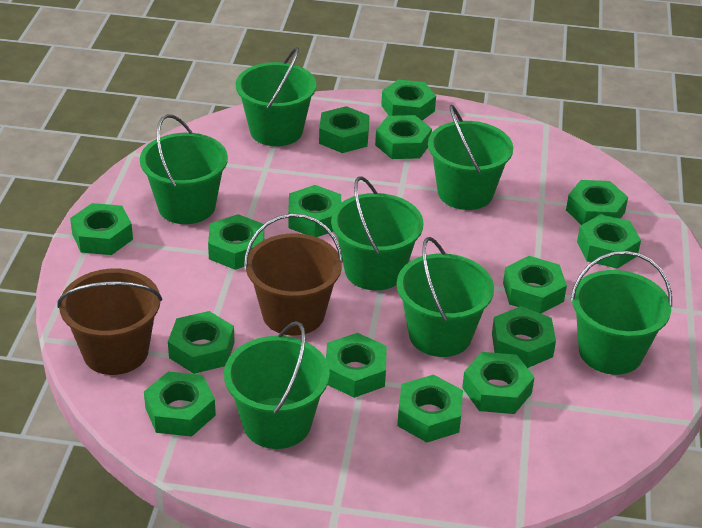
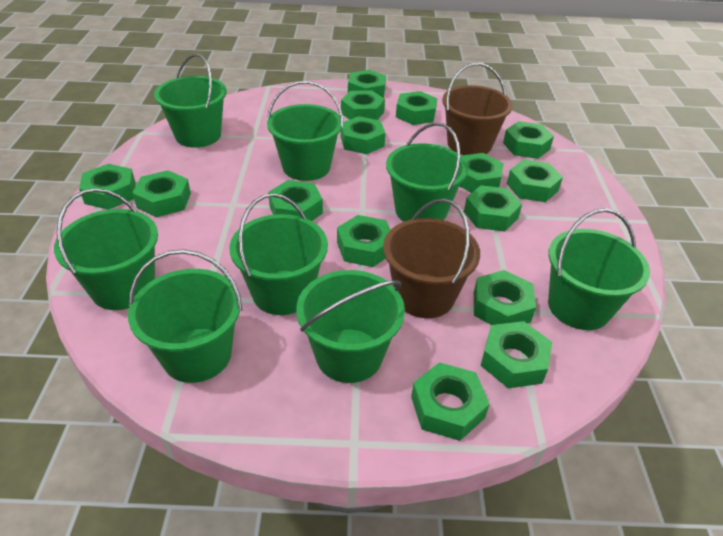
green bucket: [140,114,228,224] [224,321,330,449] [236,47,317,146] [331,176,424,290] [397,237,494,357] [428,105,513,210] [570,251,672,375] = 7 -> [54,188,158,310] [128,249,243,383] [154,54,227,148] [229,193,328,315] [267,81,344,181] [296,270,405,383] [386,122,468,222] [548,208,650,330] = 8

